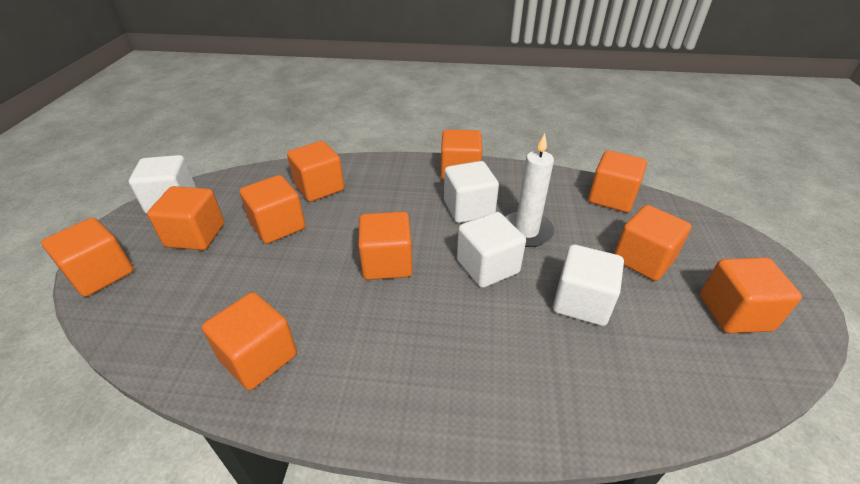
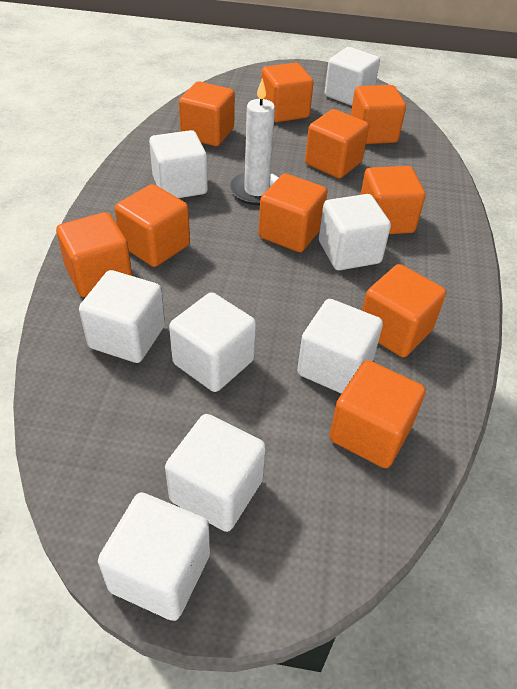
white cube: [129,155,196,214] [444,161,499,223] [457,212,526,288] [553,244,624,326] = 4 -> [79,270,165,363] [98,493,210,621] [149,130,208,198] [165,414,266,532] [169,292,256,392] [297,299,383,394] [319,194,391,270] [325,47,380,106] = 8

